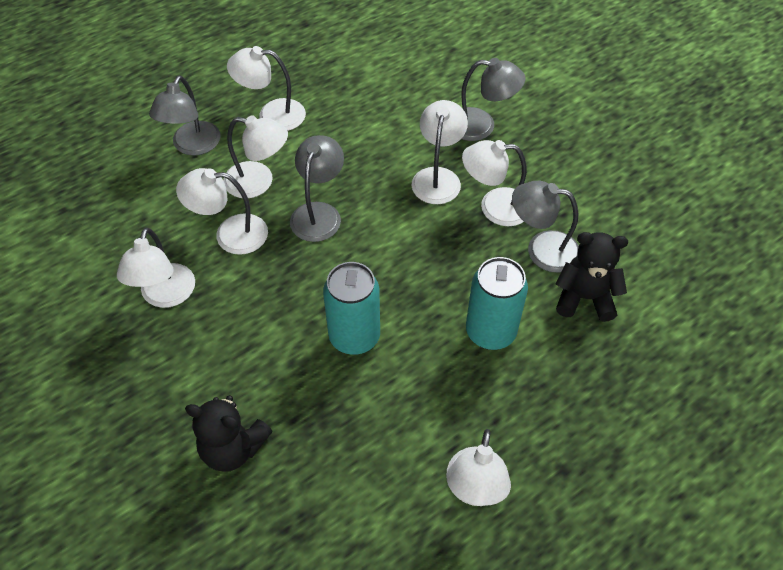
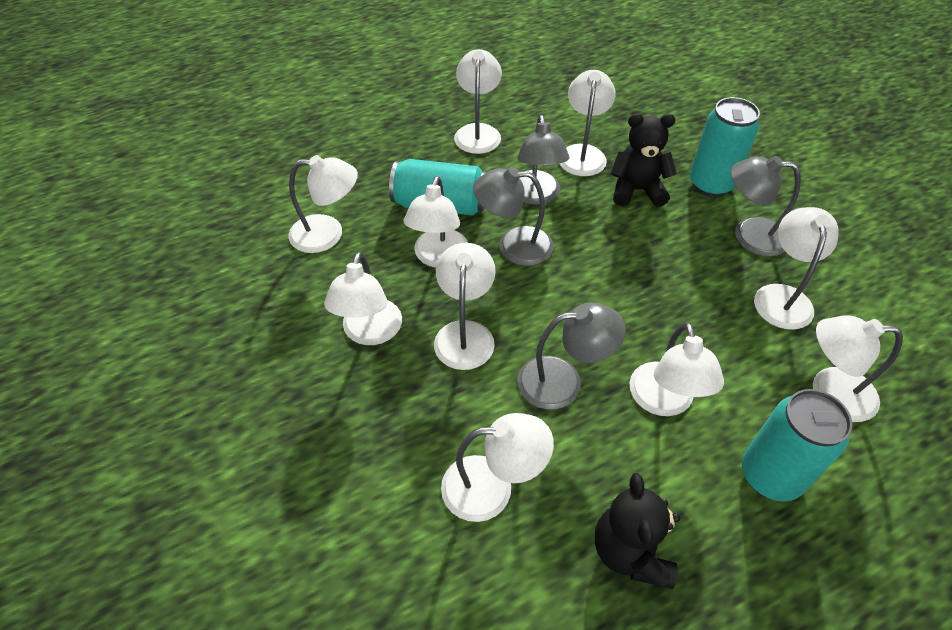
turquoise can: [323,262,380,355] [466,257,528,350] = 2 -> [389,159,486,216] [690,97,760,197] [742,389,852,502] = 3
white lamp: [117,227,195,308] [176,168,268,255] [223,115,288,198] [227,46,306,131] [412,100,468,204] [446,429,511,506] [462,140,527,226] = 7 -> [288,155,358,253] [324,252,402,345] [404,176,468,268] [434,243,496,370] [441,413,554,522] [454,49,502,154] [559,70,616,176] [630,322,724,416] [754,207,839,330] [813,315,903,422] = 10

